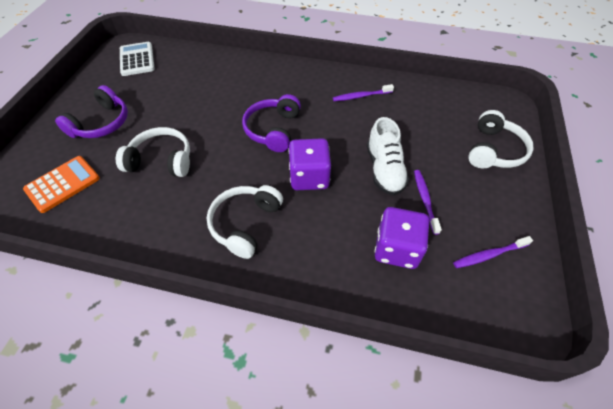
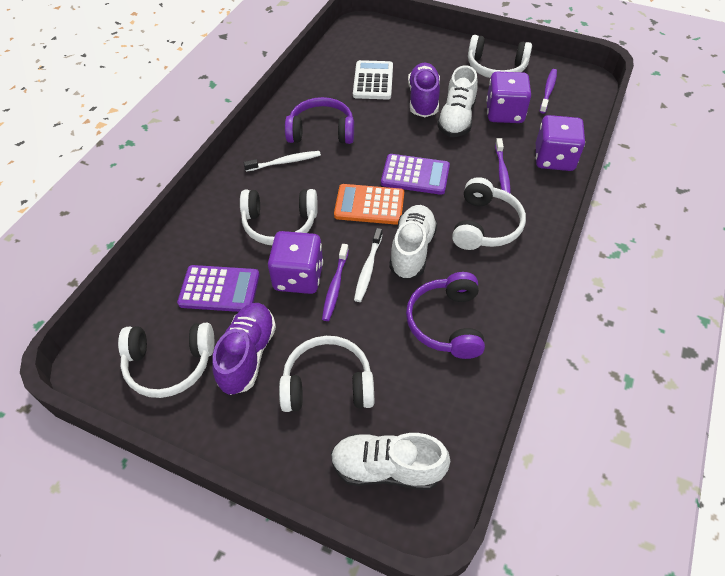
purple calculator: none = 0 -> [177,265,260,312] [381,154,450,195] = 2
purple dice: [288,138,331,190] [374,207,429,269] = 2 -> [268,231,323,294] [486,72,531,123] [536,115,585,171] = 3
purple shoe: none = 0 -> [212,303,276,395] [408,63,440,117] = 2
white headphones: [116,127,190,177] [207,185,283,259] [468,110,534,168] = 3 -> [118,323,214,398] [240,189,318,245] [279,336,374,412] [452,177,526,250] [468,35,532,78] = 5
white shoe: [367,117,409,195] = 1 -> [331,433,450,490] [389,205,438,279] [437,65,478,137] = 3
white toothbrush: none = 0 -> [243,151,321,172] [354,228,383,302] = 2

